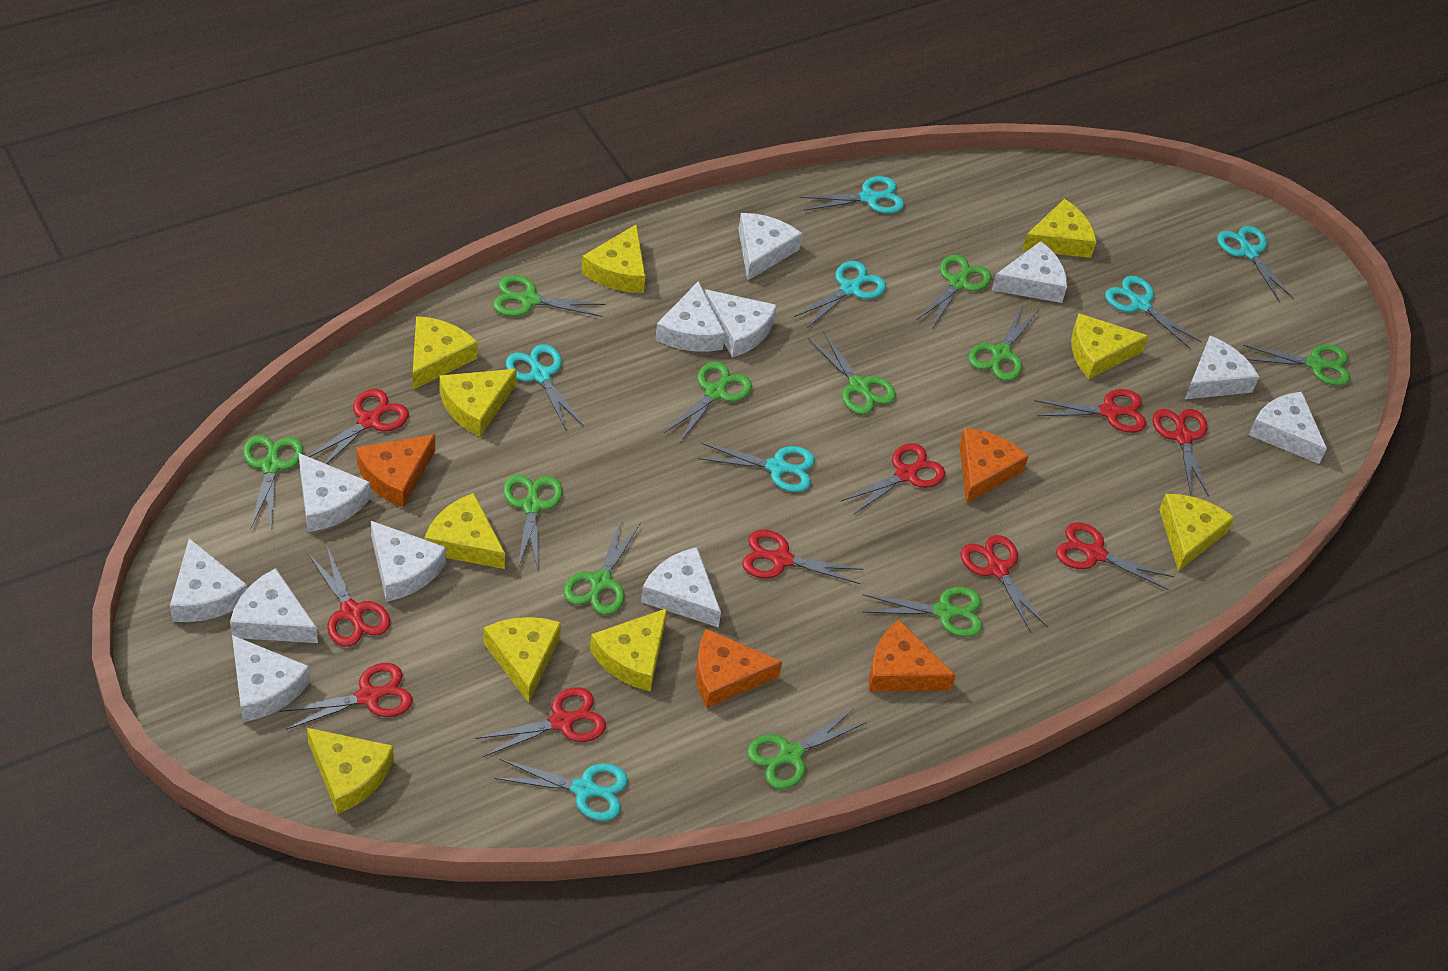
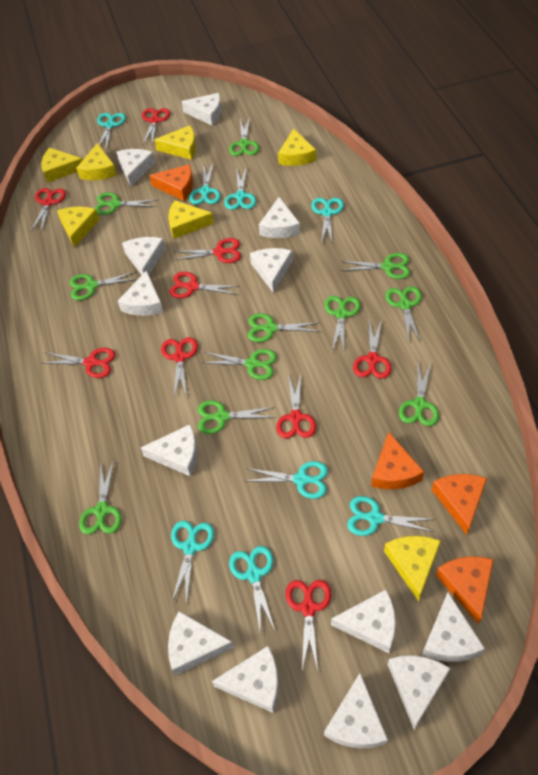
red scissors: [279,663,413,730] [308,389,409,464] [308,546,390,647] [475,687,606,757] [742,530,863,584] [841,443,946,515] [961,535,1048,632] [1035,389,1147,433] [1056,522,1174,590] [1152,409,1209,497] = 10 -> [31,188,66,233] [43,348,115,378] [142,108,170,146] [161,337,198,397] [169,272,240,298] [174,238,241,263] [276,374,316,438] [286,580,331,671] [353,319,392,379] = 9
turquoise scissors: [494,759,628,821] [506,344,584,431] [698,443,815,492] [794,261,886,328] [799,176,904,214] [1105,276,1202,350] [1217,226,1294,301] = 7 -> [97,113,126,151] [171,521,214,606] [189,163,221,205] [224,166,256,210] [229,546,275,631] [246,461,328,499] [311,198,344,243] [347,496,436,536] = 8
white cheese: [170,538,248,622] [230,568,318,643] [232,635,310,722] [299,453,371,532] [371,521,446,602] [641,547,721,628] [655,281,725,352] [704,289,777,357] [739,213,802,281] [992,241,1067,303] [1184,336,1259,400] [1249,392,1327,464] = 12 -> [116,149,155,187] [118,270,163,316] [122,237,166,275] [141,424,197,476] [168,611,234,676] [181,93,221,126] [212,646,279,713] [250,248,293,292] [259,197,300,238] [324,673,388,749] [331,590,396,653] [388,655,451,730] [422,593,485,662] = 13
yellow cheese: [307,728,394,814] [413,316,478,390] [424,493,505,569] [439,369,517,437] [483,617,561,703] [581,224,645,293] [590,608,667,691] [1022,199,1097,258] [1071,313,1149,379] [1159,494,1234,571] = 10 -> [41,148,83,183] [57,207,99,248] [76,143,117,180] [154,125,196,160] [168,200,214,239] [278,128,316,166] [384,536,441,601] = 7

